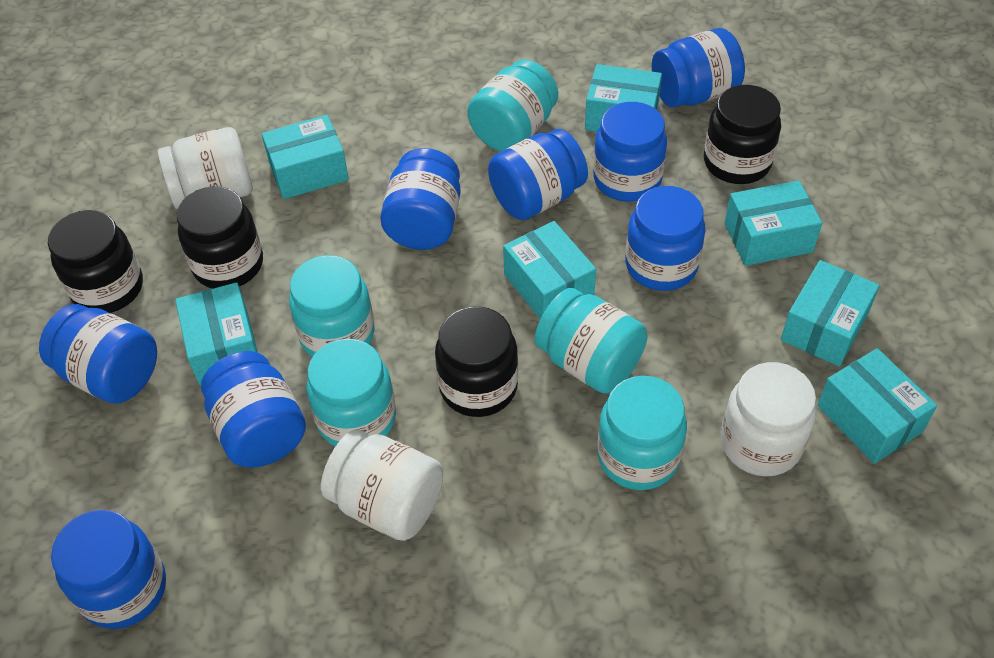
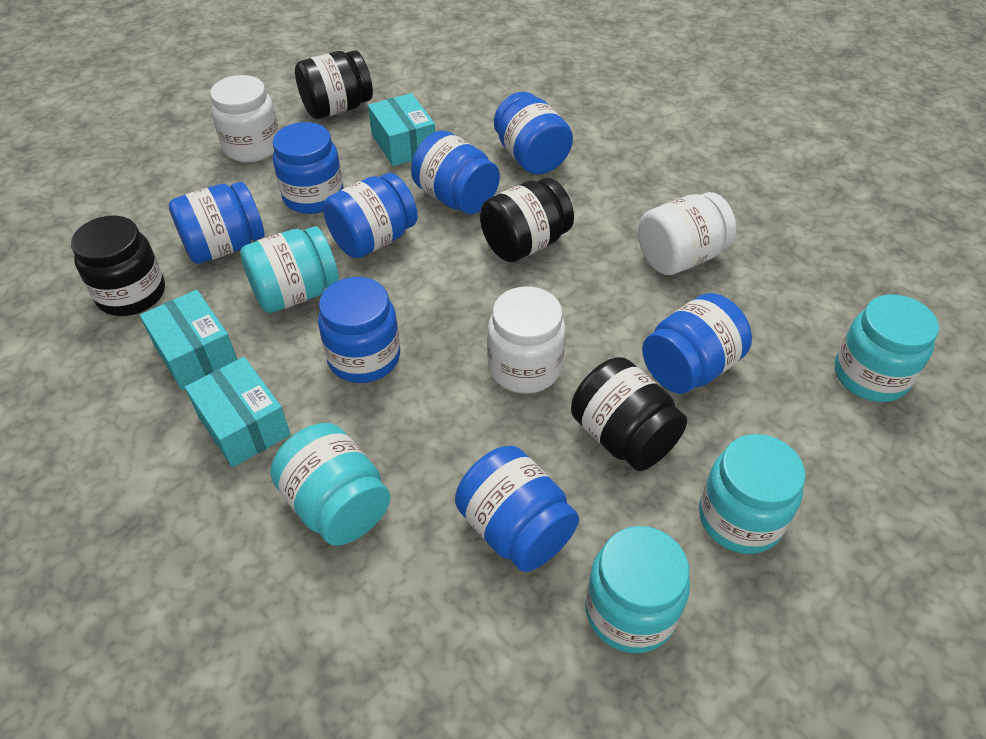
turquoise box: [175,282,258,385] [262,115,349,199] [503,221,596,319] [585,64,662,132] [725,180,822,266] [781,260,880,366] [817,348,937,464] = 7 -> [140,290,237,390] [185,357,291,467] [368,93,435,166] = 3

